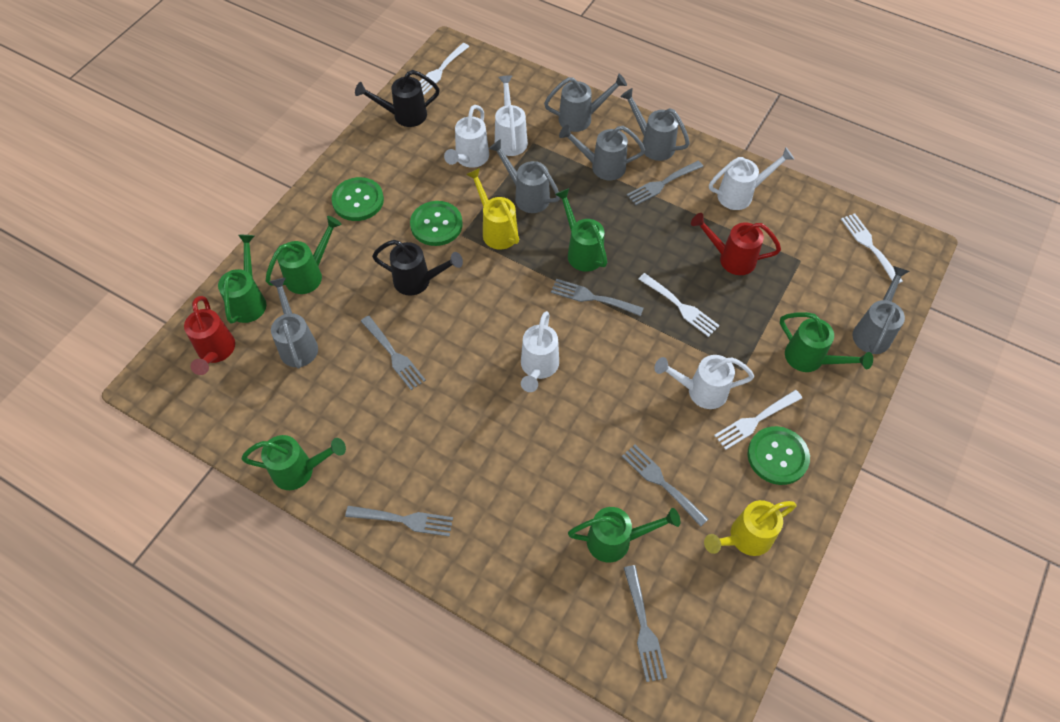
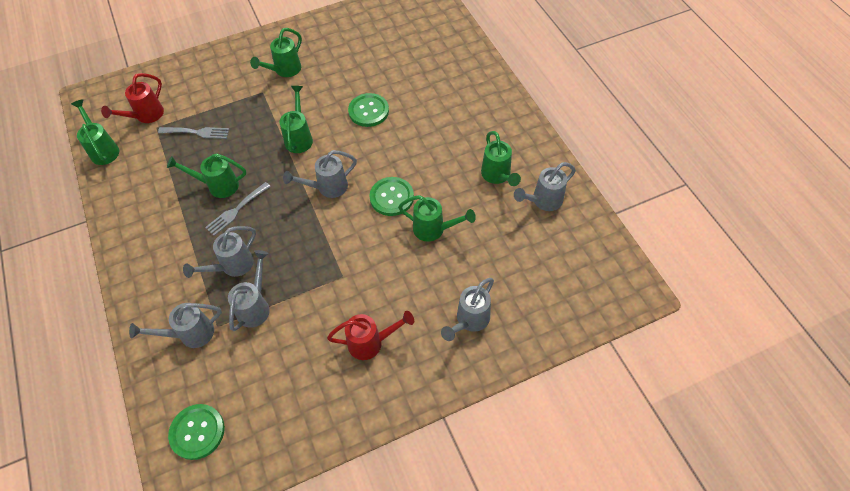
black watering can: [355,70,440,127] [372,240,463,296] = 2 -> none = 0
grey fork: [345,506,453,537] [361,316,426,390] [551,279,644,316] [622,445,708,527] [624,565,667,682] [627,161,703,205] = 6 -> [158,127,229,139] [205,182,271,236] = 2
white fork: [419,43,470,95] [639,273,720,337] [714,390,802,450] [841,214,903,283] = 4 -> none = 0
white watering can: [444,105,489,168] [495,75,528,156] [521,311,559,392] [655,355,754,409] [709,147,794,210] = 5 -> none = 0
yellow watering can: [466,168,519,249] [704,500,796,556] = 2 -> none = 0

